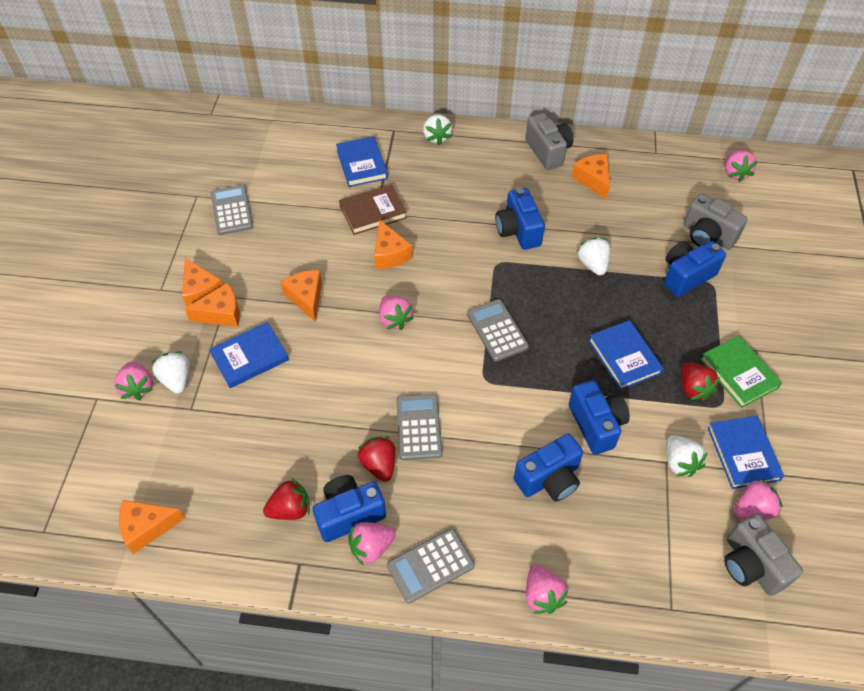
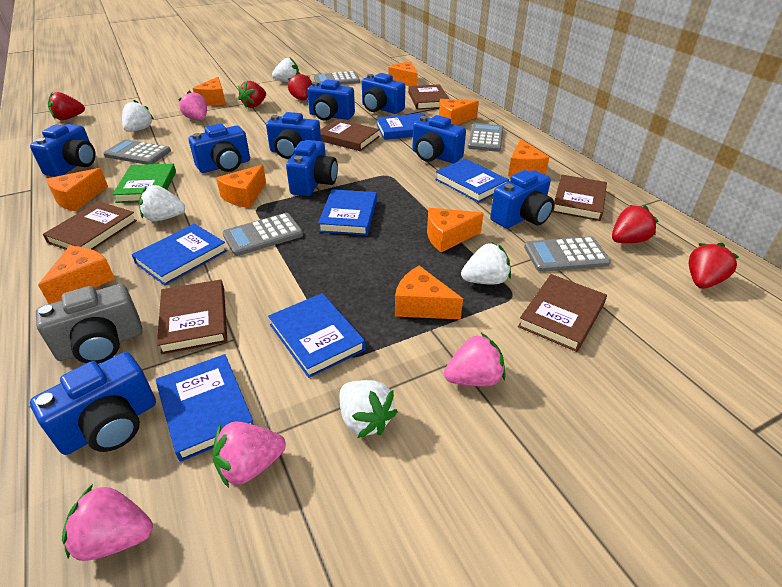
blue book: [209,322,289,388] [336,136,388,187] [588,320,664,390] [708,416,784,489] = 4 -> [132,224,227,285] [156,354,254,462] [268,293,366,378] [318,189,377,235] [376,113,425,140] [435,159,509,203] = 6
blue camera: [313,475,386,542] [495,188,545,250] [514,434,583,502] [569,380,630,455] [664,241,726,297] = 5 -> [30,124,96,177] [30,352,156,455] [189,124,250,173] [266,112,321,159] [286,140,338,196] [307,80,355,121] [362,73,405,114] [412,115,466,163] [490,170,554,228] = 9
brown book: [339,184,407,235] = 1 -> [43,201,137,250] [157,279,227,355] [320,119,380,151] [408,84,449,110] [518,274,607,352] [552,175,607,221] = 6
grey calculator: [211,185,253,235] [387,529,474,603] [396,394,442,460] [467,299,529,362] = 4 -> [103,139,171,164] [223,213,303,256] [314,71,360,85] [468,123,504,152] [524,236,611,272] = 5
grey camera: [525,113,573,170] [683,194,748,250] [724,514,803,596] = 3 -> [36,284,143,364] = 1
orange cheese: [119,500,185,554] [182,258,223,307] [185,283,240,327] [281,270,322,322] [374,219,412,269] [572,154,610,200] = 6 -> [38,246,115,304] [46,168,108,211] [193,77,226,105] [216,165,266,208] [388,62,418,86] [395,265,463,319] [427,208,484,253] [439,99,479,125] [508,139,550,176] = 9
pink strawberry: [114,362,153,400] [348,522,396,566] [379,295,414,330] [526,565,568,614] [725,150,758,182] [733,478,783,520] = 6 -> [62,484,153,561] [178,91,207,120] [212,422,286,488] [444,333,505,386] = 4
red strawberry: [263,478,310,520] [358,436,395,482] [681,363,721,401] = 3 -> [48,92,85,120] [238,81,266,108] [288,72,312,100] [612,205,658,243] [689,243,739,289] = 5
white strawberry: [151,351,189,394] [423,114,452,146] [577,237,610,276] [666,435,708,477] = 4 -> [122,100,154,132] [139,185,185,222] [272,58,299,82] [339,380,398,438] [461,243,511,284] = 5

